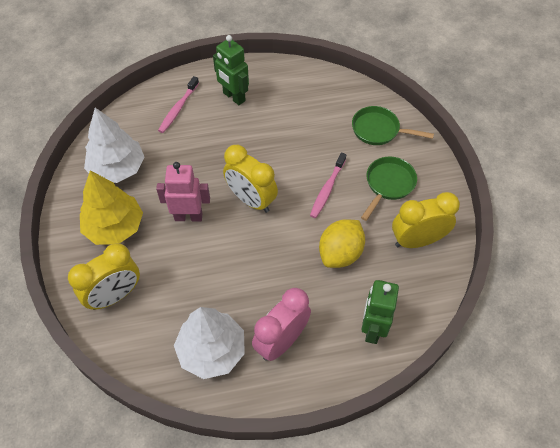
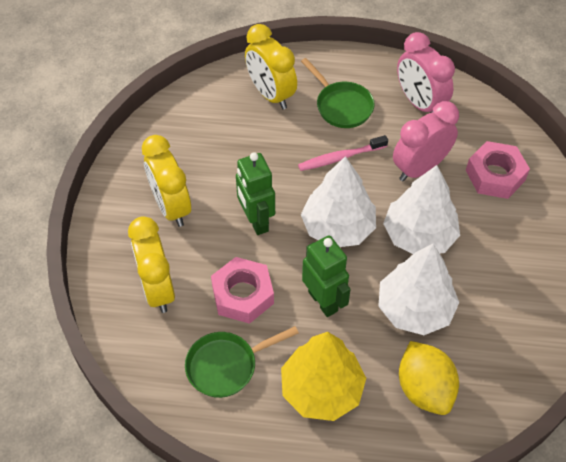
pink clock: [252,288,311,361] = 1 -> [393,101,459,182] [397,32,455,113] = 2
pink nut: none = 0 -> [211,257,274,324] [466,141,530,199] = 2
pink robot: [156,162,210,222] = 1 -> none = 0
pink toothbrush: [158,76,199,133] [310,152,346,218] = 2 -> [298,135,388,171] = 1
white tree: [84,108,145,183] [174,307,245,379] = 2 -> [301,156,376,247] [378,244,459,335] [383,165,460,254] = 3

